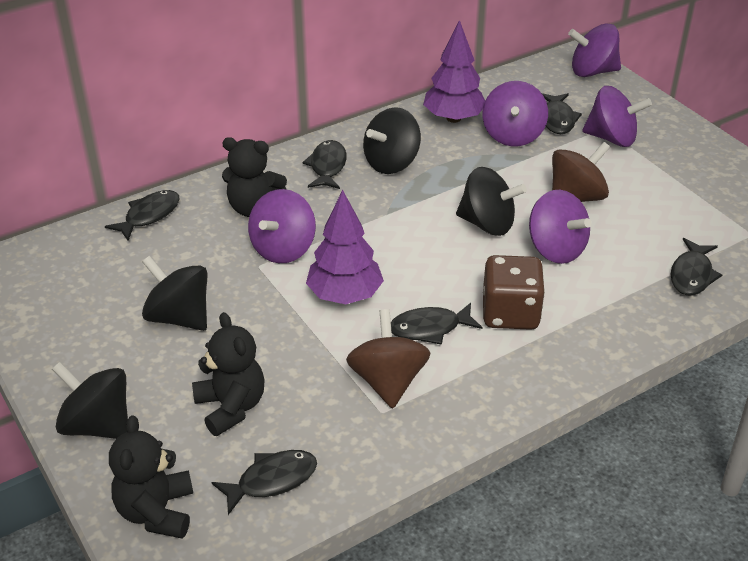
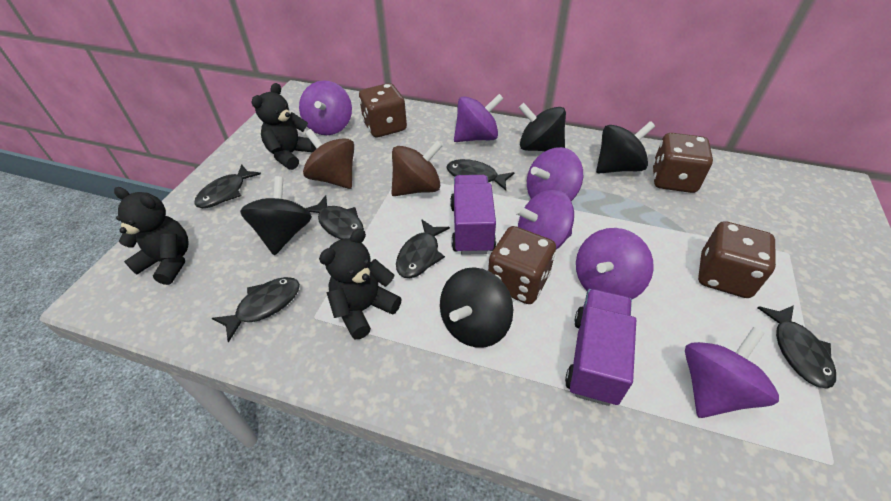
brown dice: [483,255,545,330] = 1 -> [359,83,407,137] [488,226,556,304] [653,133,713,193] [698,221,776,298] = 4
purple spinning top: [248,189,316,263] [483,81,548,146] [529,190,591,264] [568,23,621,77] [582,86,652,147] = 5 -> [299,80,352,135] [454,94,504,142] [514,190,574,250] [527,147,583,201] [576,228,654,299] [685,327,779,418] = 6
purple tree: [306,190,384,304] [423,20,485,123] = 2 -> none = 0
purple truck: none = 0 -> [450,175,496,255] [565,289,636,406] = 2

